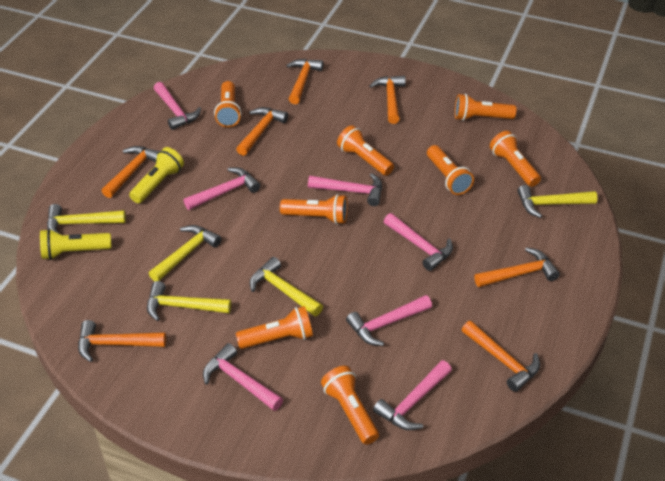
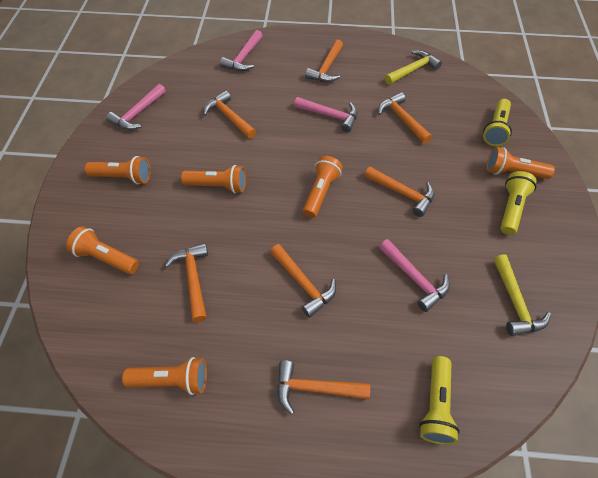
orange flashlight: [214,81,241,127] [236,306,313,349] [280,194,348,224] [321,366,379,445] [337,125,394,176] [427,145,474,195] [455,94,516,121] [490,131,541,187] = 8 -> [66,226,139,274] [85,156,151,184] [122,357,207,395] [181,165,246,193] [303,156,343,218] [486,147,555,179] = 6
pink hammer: [154,82,201,130] [184,167,260,210] [203,343,283,411] [308,173,382,206] [346,295,432,346] [373,360,452,430] [384,213,453,271] = 7 -> [106,84,166,130] [220,30,263,71] [294,97,358,132] [379,239,450,312] = 4
yellow flashlight: [40,229,112,260] [129,147,184,203] = 2 -> [419,356,460,445] [483,99,512,146] [500,171,537,235] = 3
yellow hammer: [47,204,126,234] [147,281,231,321] [149,225,222,281] [250,257,323,316] [517,185,597,218] = 5 -> [385,50,442,85] [494,254,551,336] = 2

